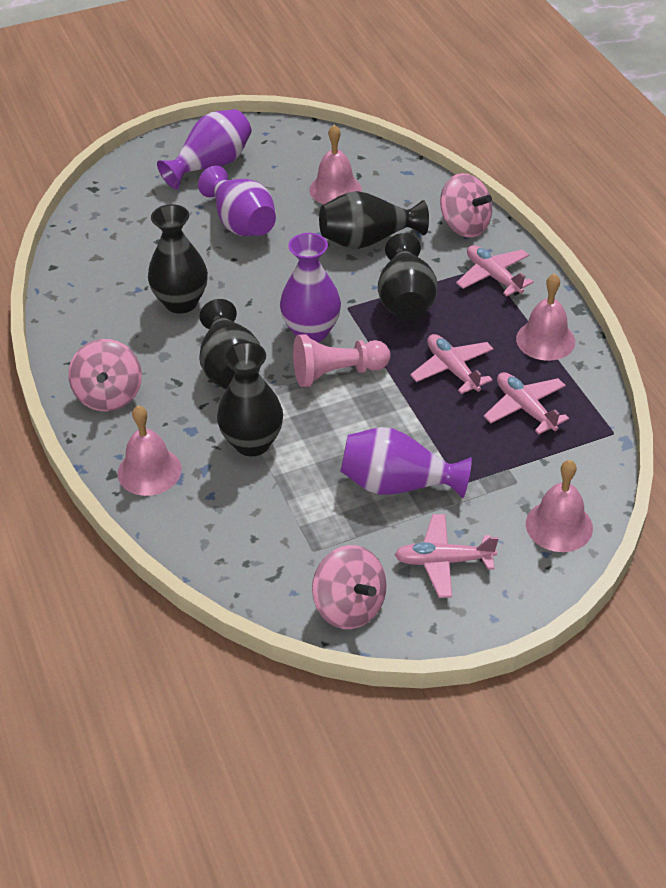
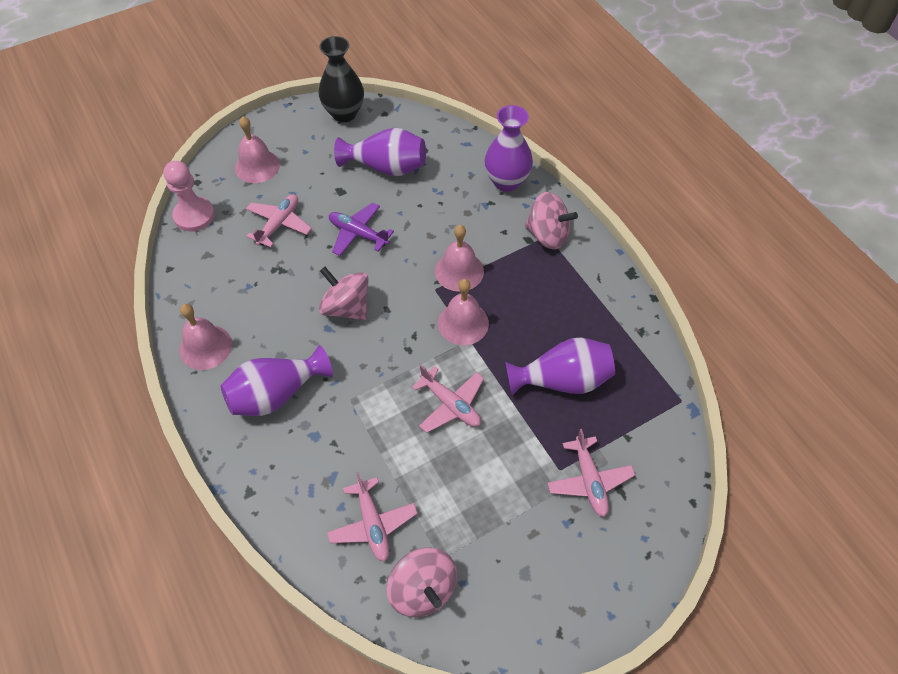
black vase: [148,204,208,314] [199,299,261,389] [217,342,283,456] [319,191,429,249] [378,233,437,321] = 5 -> [319,36,364,122] = 1
purple plane: none = 0 -> [329,202,394,256] = 1

